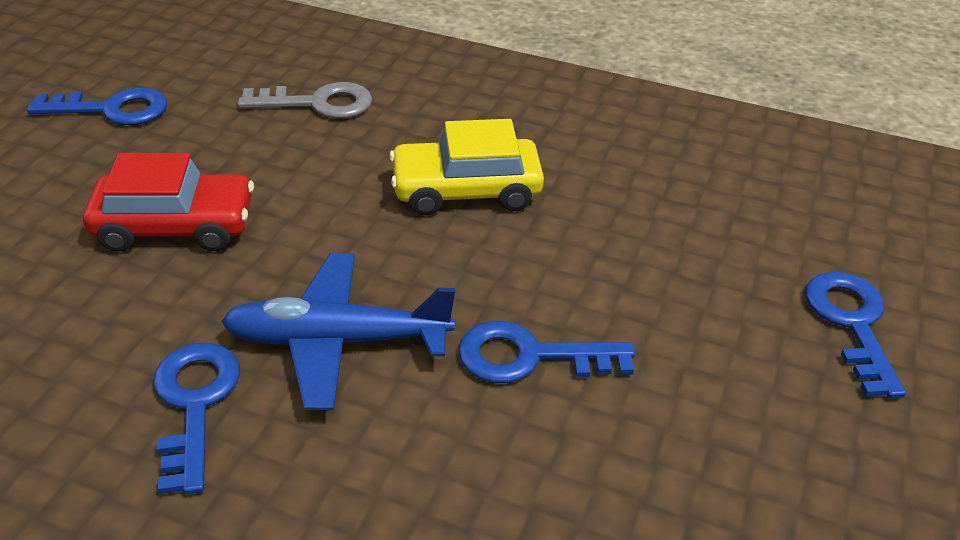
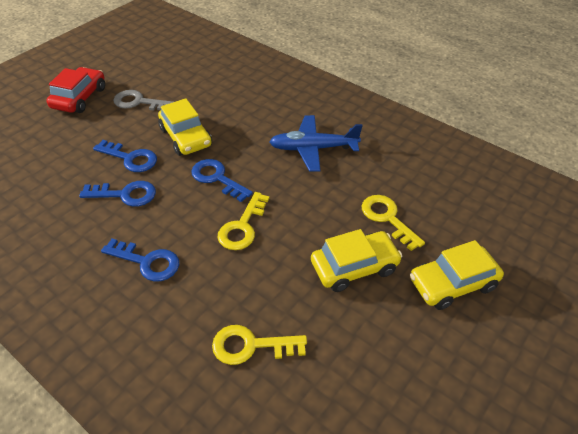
yellow car: [389,119,544,215] = 1 -> [158,98,212,156] [311,229,402,292] [410,240,504,310] = 3
yellow key: none = 0 -> [212,325,307,365] [218,192,269,250] [362,195,425,251] = 3

